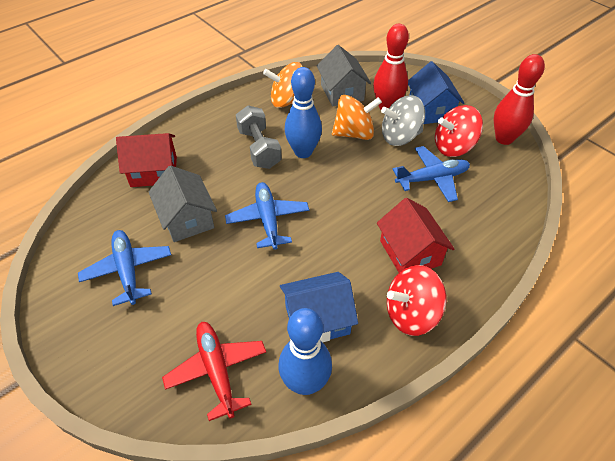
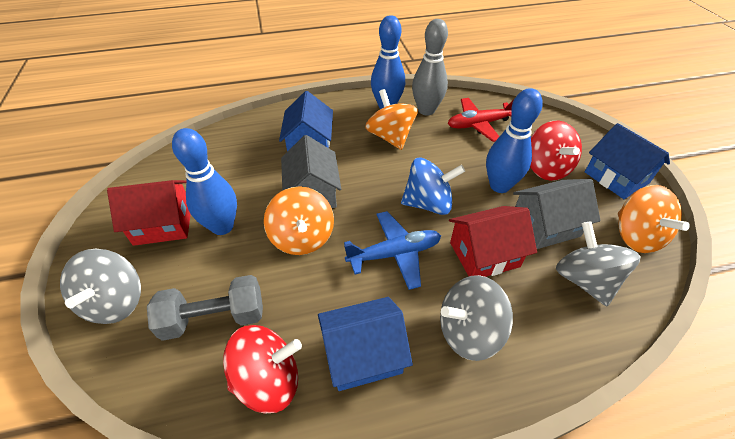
blue bowling pin: [279,308,332,395] [285,67,322,158] = 2 -> [172,128,237,235] [371,15,405,109] [486,88,543,193] = 3
blue house: [280,272,358,343] [408,61,464,124] = 2 -> [279,91,333,152] [318,297,413,391] [585,123,670,199] = 3
blue plane: [78,230,171,306] [225,182,309,250] [392,146,470,202] = 3 -> [344,211,441,290] = 1
blue spinning top: none = 0 -> [401,157,465,215] = 1
grey bowling pin: none = 0 -> [412,19,448,115] = 1
grey spinning top: [381,95,425,146] = 1 -> [60,249,141,324] [440,275,513,361] [556,221,640,306] = 3
orange spinning top: [263,62,303,108] [332,95,382,140] = 2 -> [264,186,334,255] [365,89,418,150] [618,185,690,253] = 3
red bowling pin: [373,24,409,110] [494,54,545,145] = 2 -> none = 0

